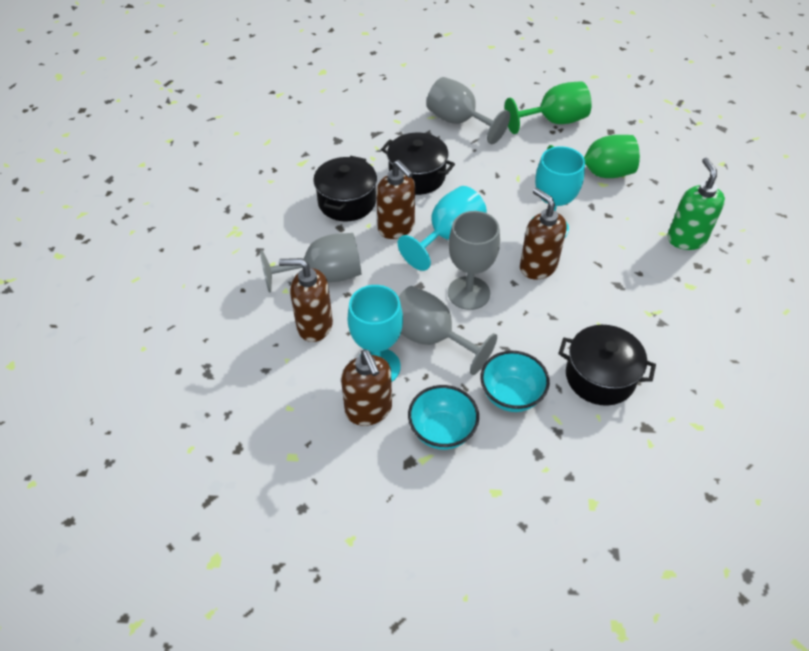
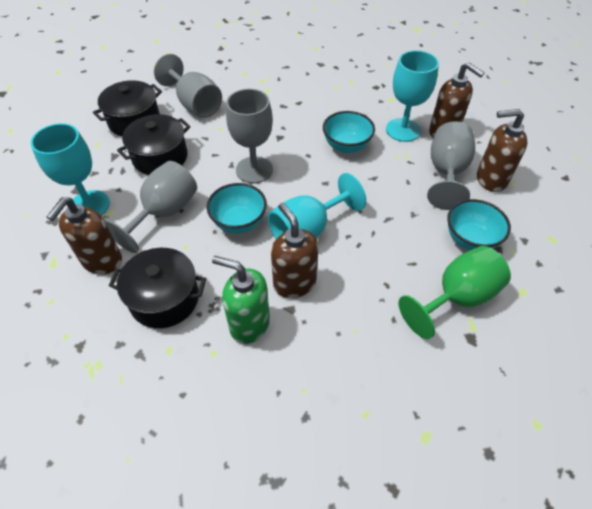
green goblet: [504,81,592,134] [547,135,640,178] = 2 -> [399,246,511,339] = 1
turquoise bowl: [408,385,479,450] [480,351,550,412] = 2 -> [207,183,267,233] [323,111,375,153] [447,199,511,250] = 3

